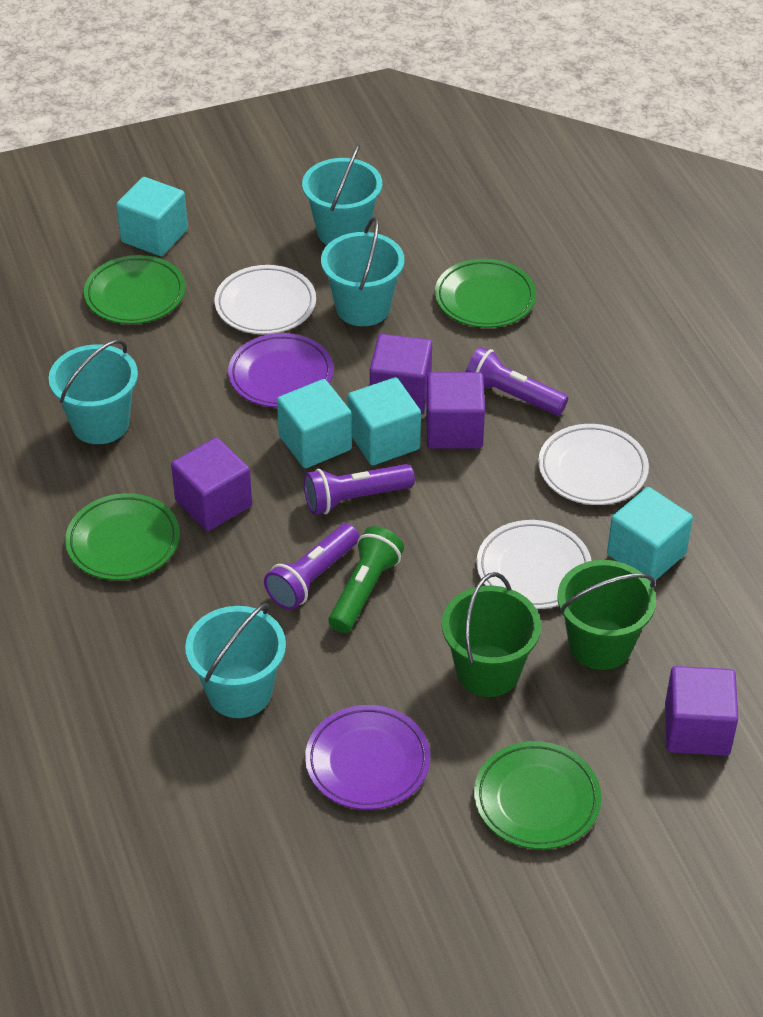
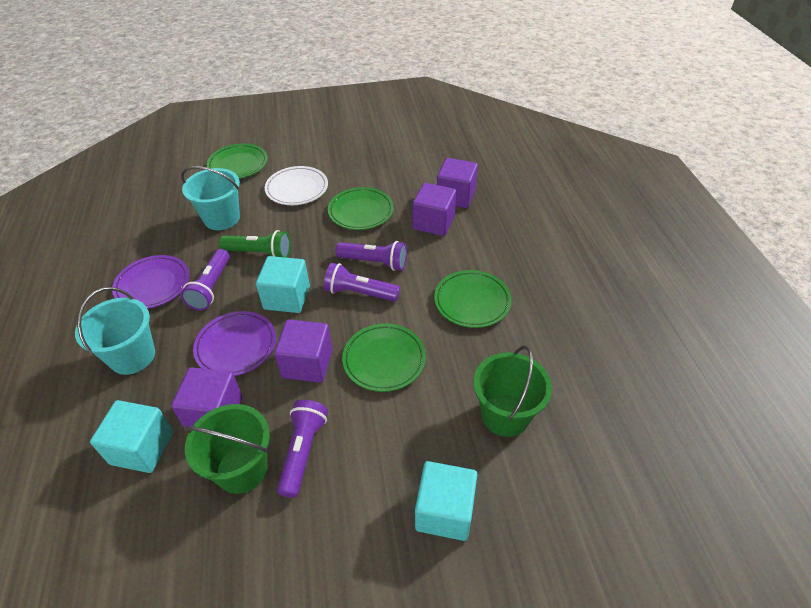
purple flashlight: [264,523,359,610] [304,464,415,515] [465,347,568,415] = 3 -> [181,249,230,310] [277,400,328,498] [324,263,400,301] [335,241,407,271] = 4
turquoise bucket: [49,339,138,444] [185,603,286,718] [302,144,382,245] [321,217,405,326] = 4 -> [75,287,155,375] [181,166,240,230] = 2
turquoise cube: [116,177,188,256] [277,379,352,468] [348,377,421,465] [607,487,693,583] = 4 -> [90,400,173,473] [256,256,310,313] [415,461,477,541] = 3
white plate: [215,265,316,334] [477,520,592,609] [538,424,649,505] = 3 -> [265,166,328,205] = 1

